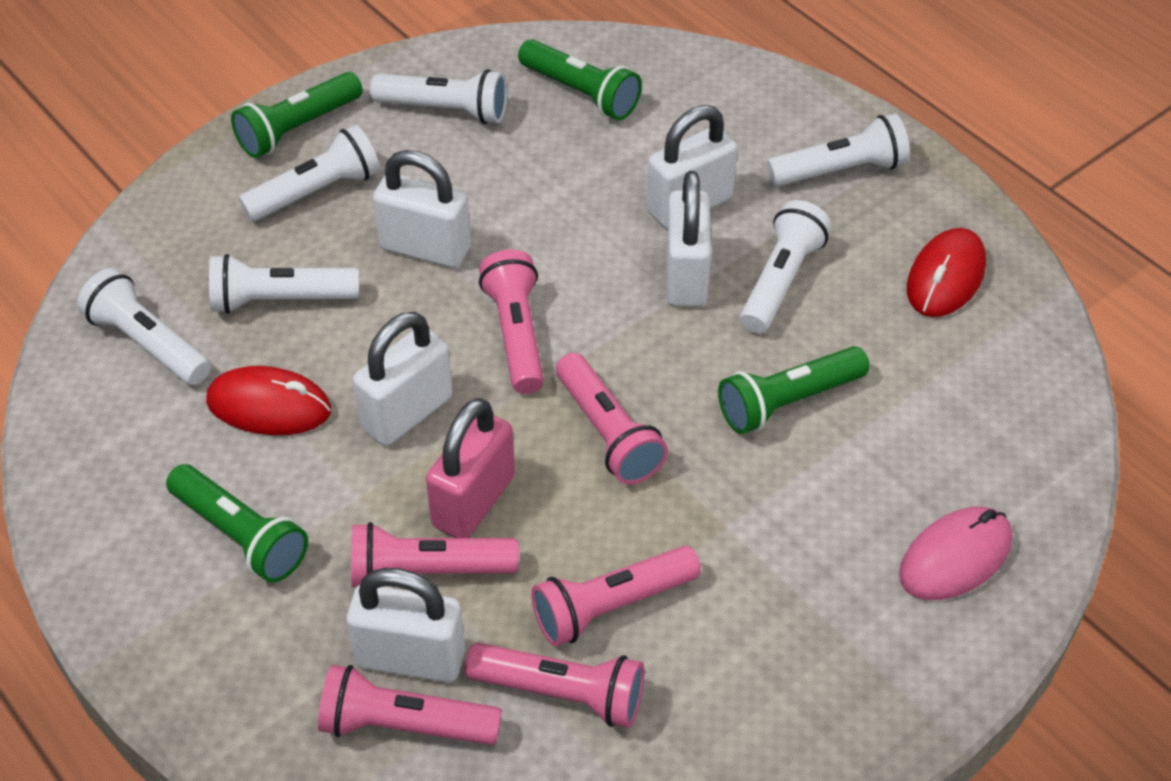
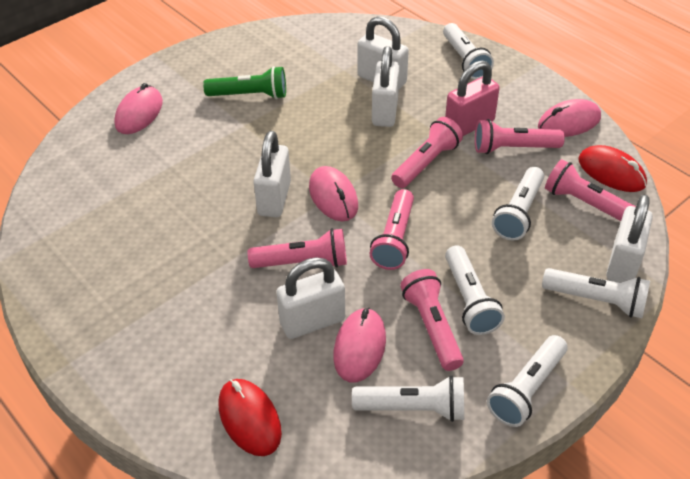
green flashlight: [166,464,308,583] [231,72,363,158] [518,39,642,120] [718,346,870,434] = 4 -> [203,66,286,99] = 1
pink mouse: [899,507,1012,600] = 1 -> [114,83,163,134] [309,166,358,222] [333,307,386,382] [538,99,601,137] = 4

